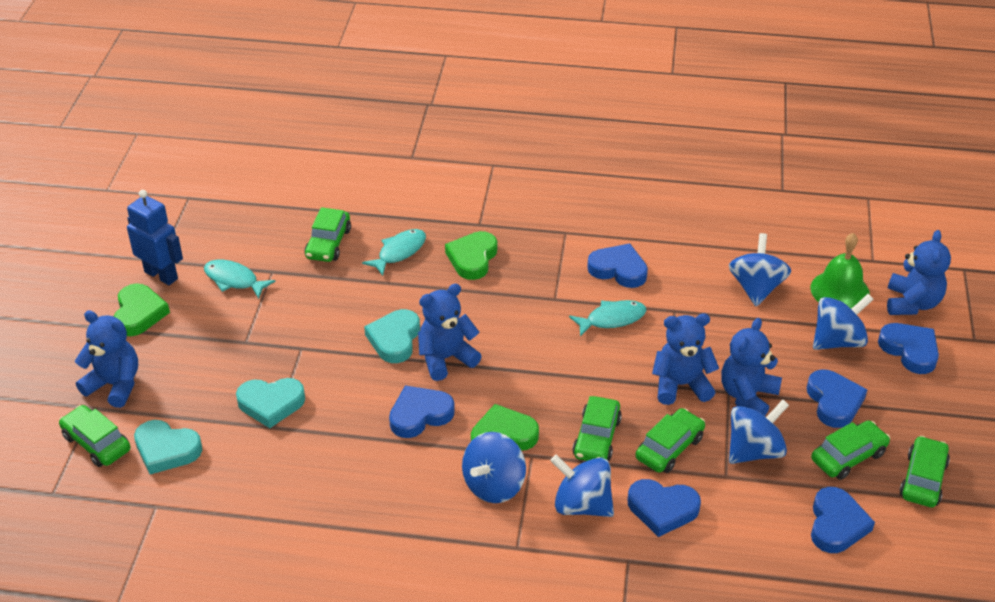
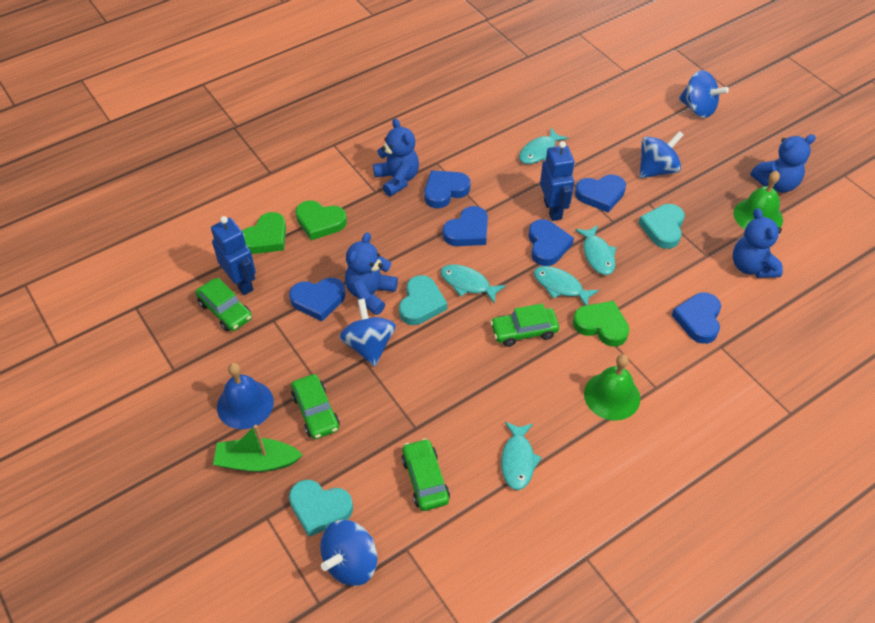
blue bell: none = 0 -> [217,363,274,429] = 1
blue robot: [127,190,183,285] = 1 -> [211,216,256,295] [540,141,574,221] = 2
blue spinning top: [462,432,526,503] [550,454,614,517] [729,233,791,306] [729,400,789,464] [813,294,874,350] = 5 -> [320,520,377,586] [339,298,396,366] [639,131,684,178] [679,70,729,118] = 4
blue teddy bear: [75,310,138,408] [418,284,482,381] [652,314,719,405] [721,318,782,416] [887,230,951,315] = 5 -> [345,232,398,315] [373,118,419,196] [733,208,783,278] [751,134,816,192] = 4
green bell: [810,233,870,309] = 1 -> [584,354,640,420] [734,171,783,229] = 2
green boat: none = 0 -> [213,425,303,472] = 1
green car: [59,405,131,467] [305,207,351,262] [572,396,622,461] [635,408,705,473] [811,420,890,480] [899,436,950,508] = 6 -> [195,278,252,331] [291,374,340,439] [402,438,450,511] [490,304,559,347] = 4
turquoise fish: [204,260,276,299] [362,229,426,276] [569,300,647,337] = 3 -> [440,264,506,303] [501,422,542,490] [519,128,568,164] [534,266,599,306] [575,225,616,275] = 5

